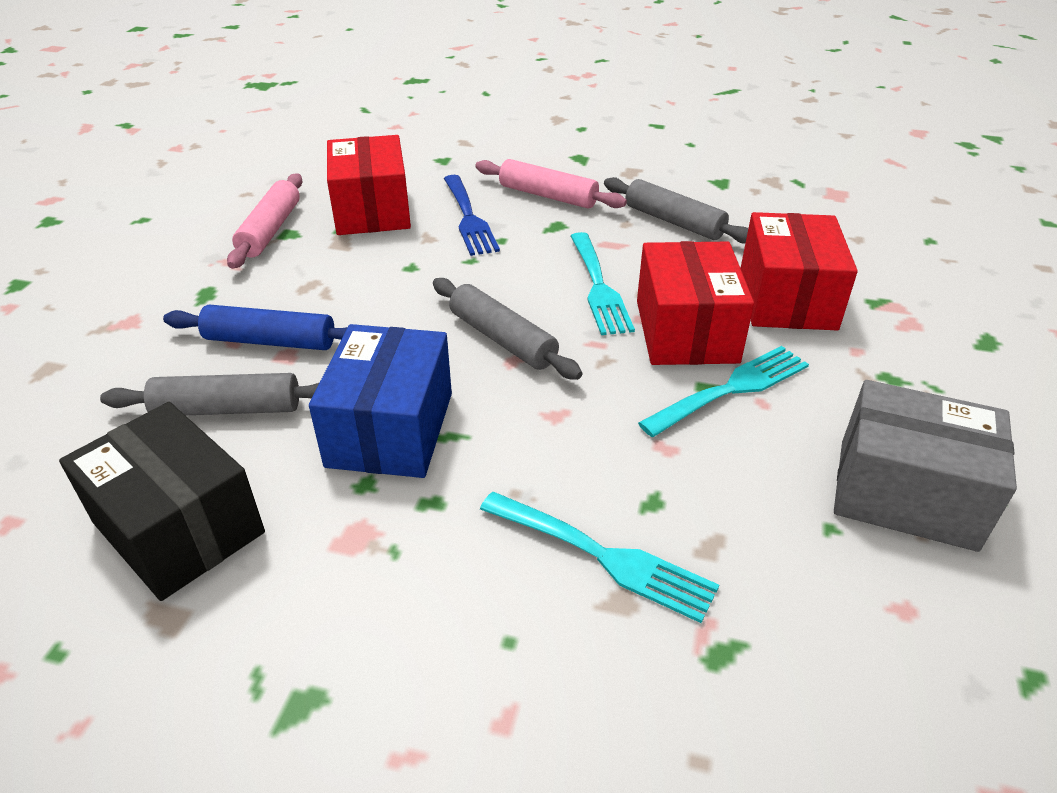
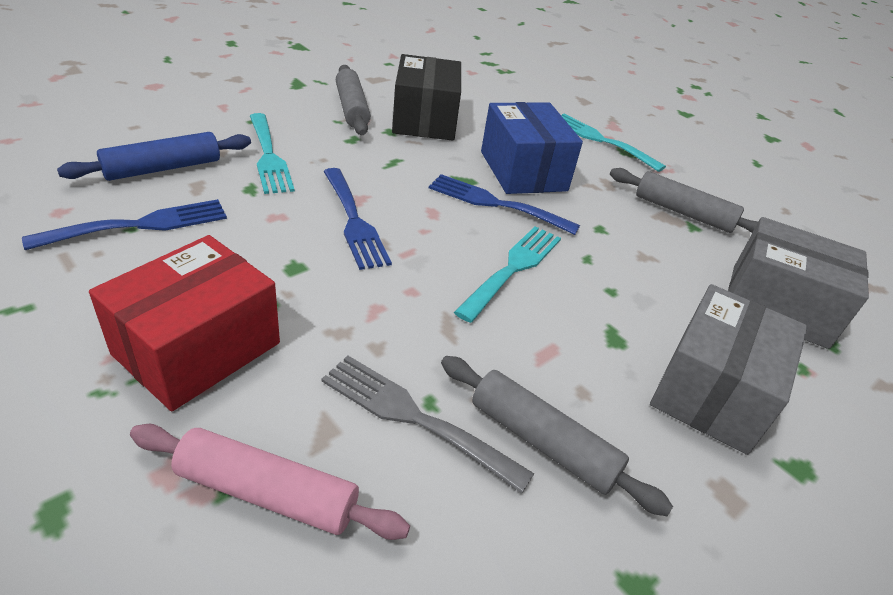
blue fork: [444,175,500,256] = 1 -> [22,199,227,250] [323,168,392,270] [429,174,580,235] = 3
grey box: [834,380,1017,552] = 1 -> [650,284,808,455] [728,217,869,349] = 2
grey fork: none = 0 -> [321,355,534,494] = 1
pink rolling pin: [227,173,303,269] [475,159,627,209] = 2 -> [130,424,410,540] = 1
red box: [327,135,411,235] [637,241,754,365] [741,212,858,330] = 3 -> [89,235,280,411] = 1

